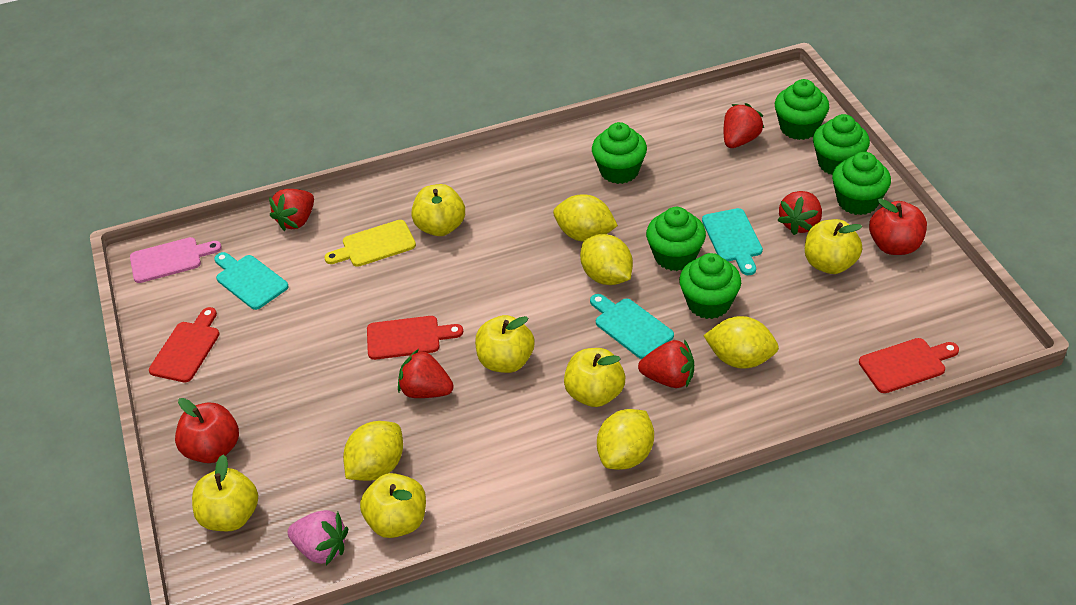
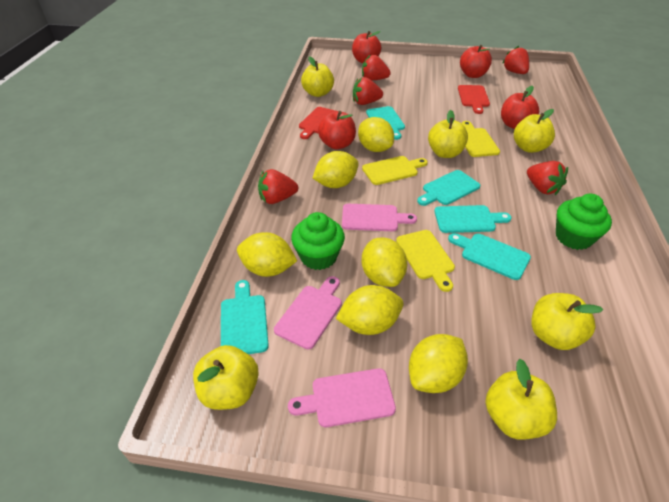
green cupcake: [592,122,647,184] [646,207,706,271] [679,253,741,319] [775,79,829,140] [813,114,870,175] [832,152,891,215] = 6 -> [291,212,345,270] [556,194,612,250] = 2
pink cutting board: [130,237,222,283] = 1 -> [274,276,342,350] [288,368,396,427] [342,204,417,231] = 3
pink strawberry: [288,510,348,565] = 1 -> none = 0
red apple: [175,398,239,463] [869,198,927,255] = 2 -> [318,111,356,149] [352,31,381,63] [460,45,492,78] [501,86,539,129] = 4
red cutting board: [149,307,220,382] [367,316,463,360] [859,338,959,393] = 3 -> [299,107,335,139] [458,85,490,114] = 2
turquoise cutting board: [214,252,288,310] [590,294,674,359] [702,208,763,275] = 3 -> [221,280,269,354] [366,106,405,140] [417,170,480,206] [434,205,512,233] [448,233,531,280] = 5
yellow cutting board: [324,220,416,267] = 1 -> [362,156,428,185] [396,230,455,292] [462,121,500,157] = 3
yellow lemon: [343,421,403,481] [553,194,618,242] [580,234,633,285] [597,409,654,470] [703,316,779,369] = 5 -> [237,232,297,277] [313,151,359,188] [336,285,403,335] [358,117,394,152] [362,237,407,287] [409,334,468,393] = 6

